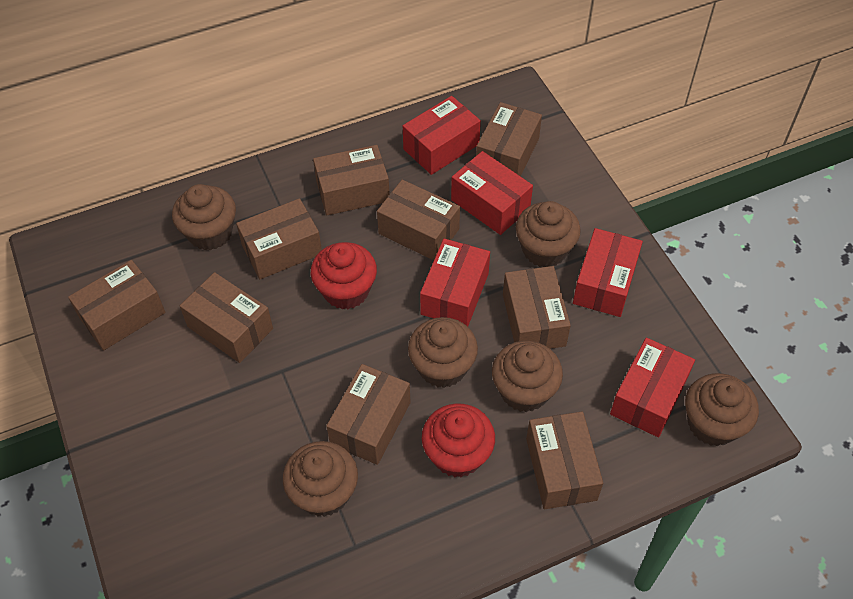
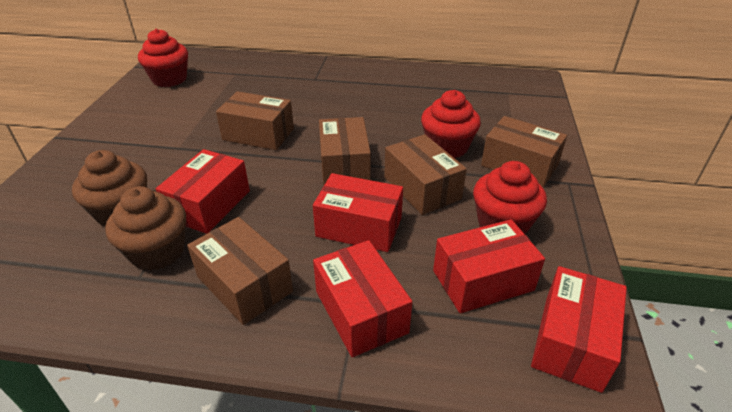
brown box: [68,260,165,351] [180,272,273,363] [236,198,322,279] [313,145,390,215] [327,364,411,465] [377,180,460,260] [476,102,542,176] [503,266,571,349] [526,412,603,509] = 9 -> [187,217,293,325] [216,91,294,150] [319,117,371,186] [384,134,467,215] [481,116,567,187] = 5
brown cupcake: [172,184,236,250] [283,441,358,517] [408,317,478,388] [492,341,563,412] [516,201,581,267] [685,373,759,446] = 6 -> [72,150,147,226] [105,186,186,271] = 2
red cupcake: [311,242,377,309] [422,403,495,477] = 2 -> [138,29,188,87] [421,90,481,158] [473,161,547,234] = 3

